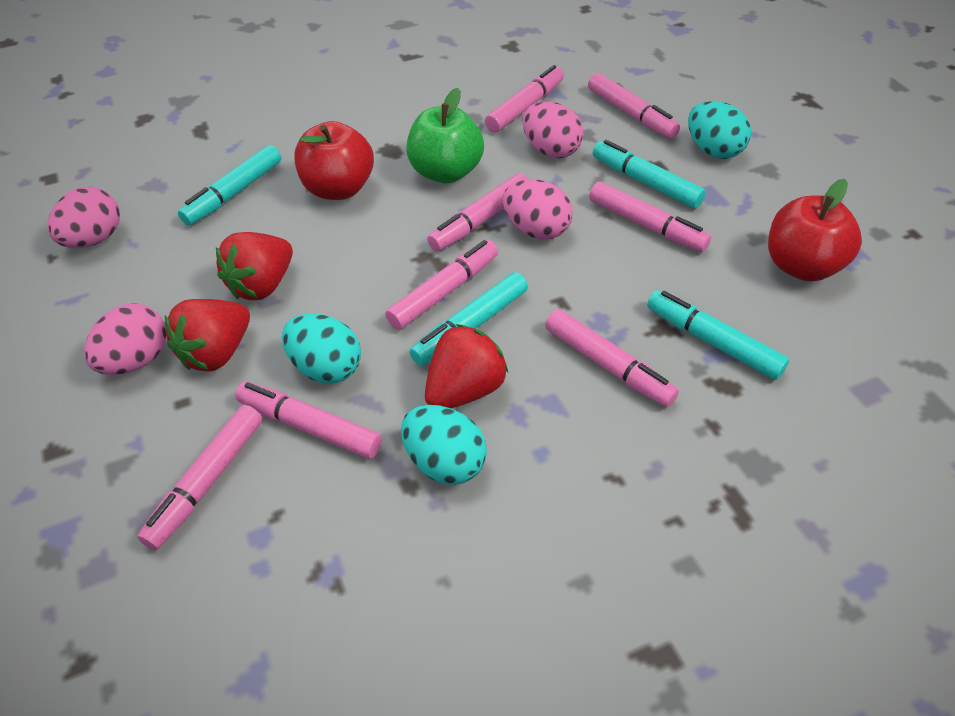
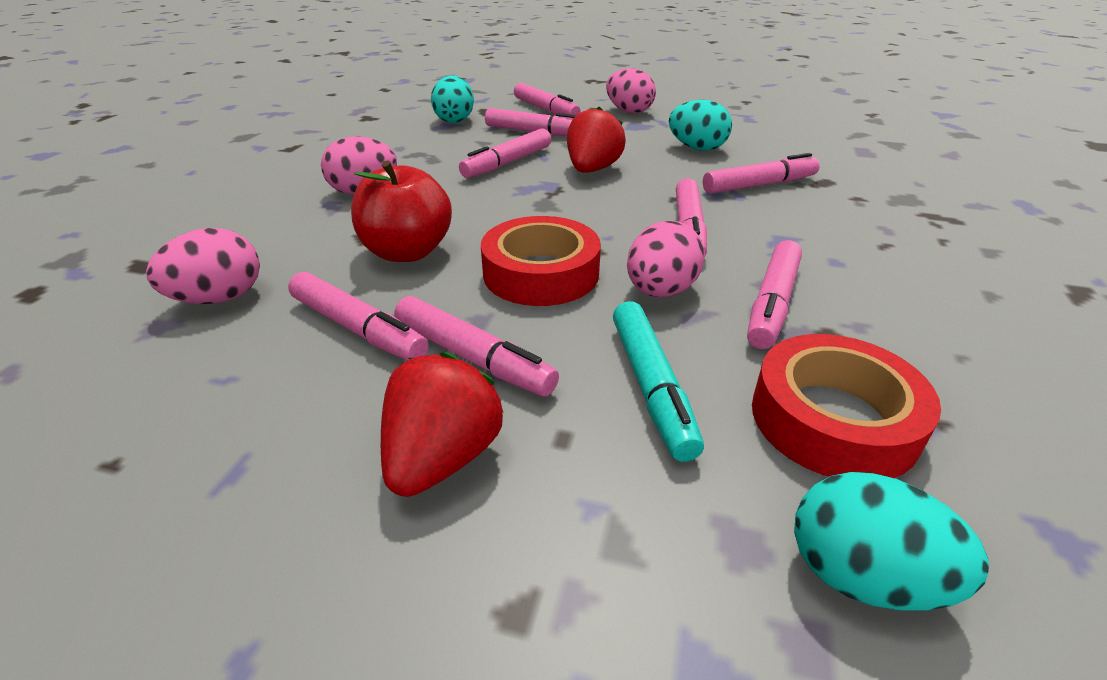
green apple: [406,88,484,184] = 1 -> none = 0
red apple: [294,121,374,200] [768,179,862,282] = 2 -> [351,161,452,262] = 1
red strawberry: [165,299,250,372] [216,232,293,300] [425,324,508,408] = 3 -> [381,352,503,497] [567,107,626,173] = 2
red tape: none = 0 -> [481,216,601,306] [752,334,941,478] = 2
turquoise marker: [178,145,281,226] [410,272,528,366] [593,140,706,208] [647,290,789,380] = 4 -> [613,301,704,462] = 1

